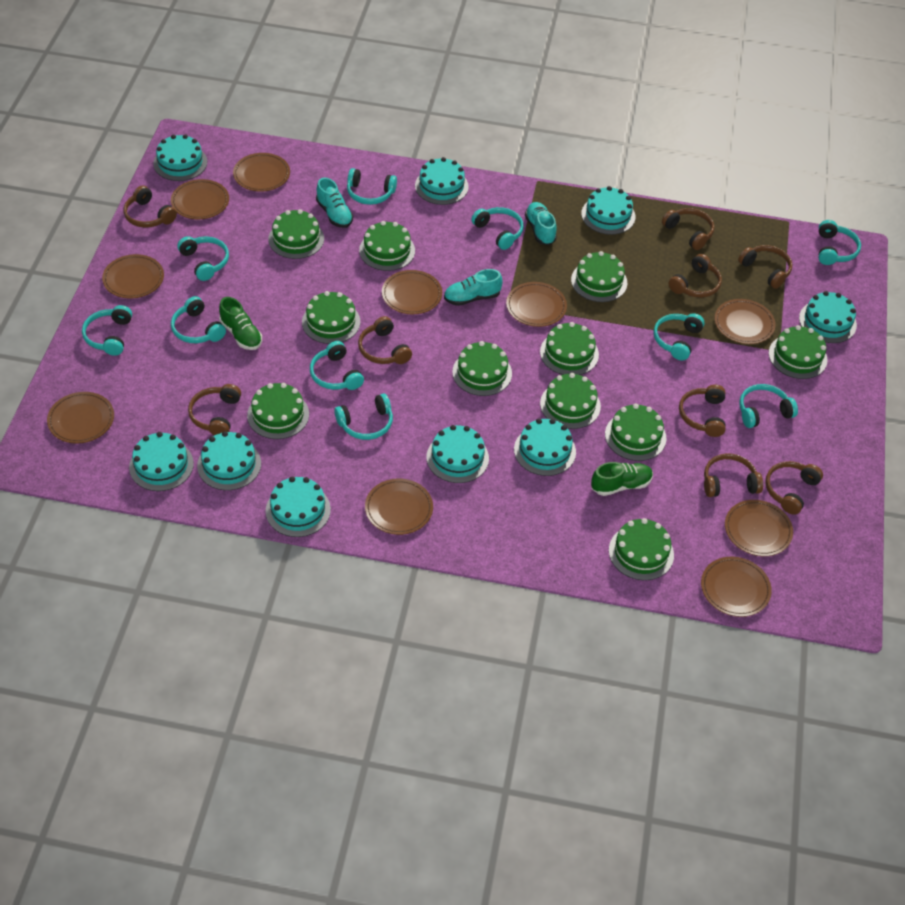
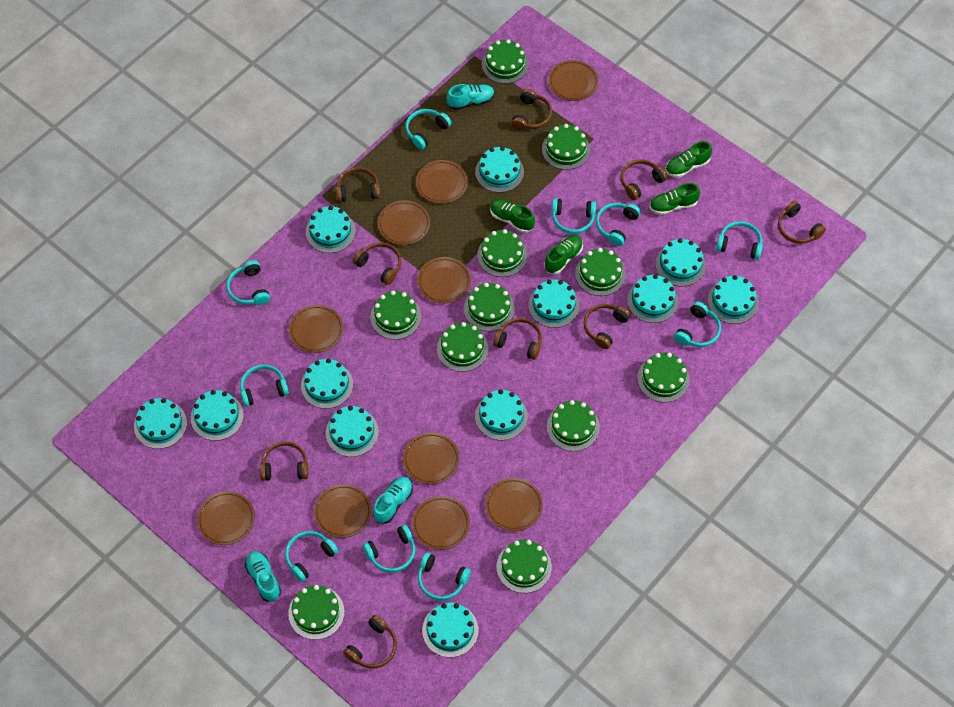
green shoe: [219,297,262,350] [591,462,653,496] = 2 -> [490,199,535,233] [544,235,583,274] [649,183,700,215] [665,141,712,177] = 4
turquoise cake: [129,432,194,491] [153,134,207,181] [197,431,261,490] [266,477,331,537] [415,157,469,205] [426,425,489,483] [514,418,576,476] [581,186,635,235] [799,291,857,343] = 9 -> [134,398,187,449] [191,390,244,441] [301,358,353,409] [306,206,356,253] [326,406,379,457] [422,602,478,657] [475,146,524,193] [475,389,528,440] [528,279,579,328] [627,274,678,323] [655,238,706,287] [707,275,759,324] = 12

